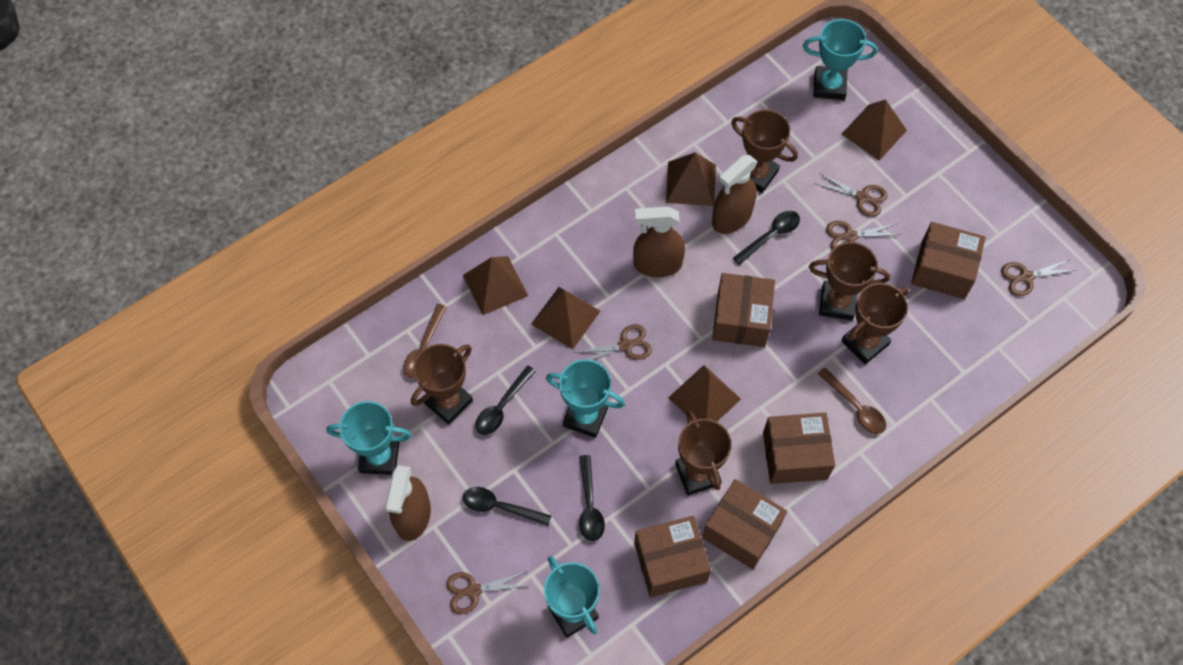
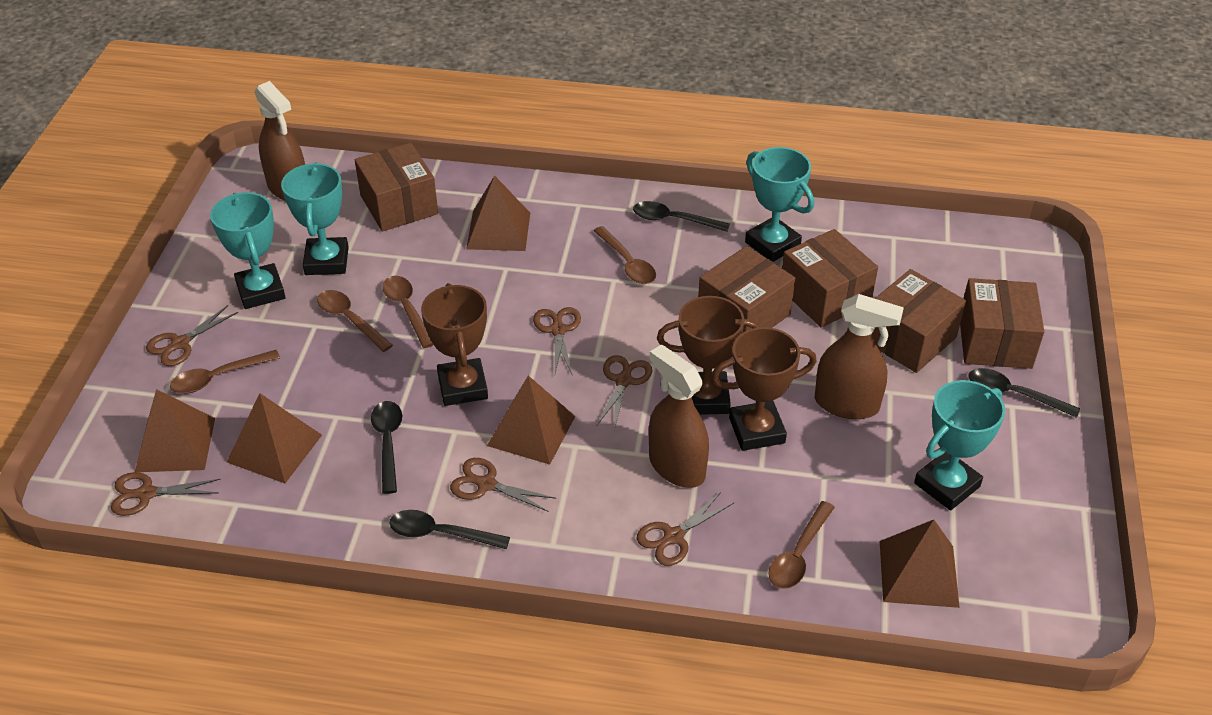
brown scissors: [446,571,531,614] [574,324,652,360] [814,173,888,217] [826,221,901,249] [1001,259,1076,296] = 5 -> [111,472,221,516] [146,305,238,366] [450,458,556,512] [533,307,581,374] [597,355,652,430] [636,492,734,566] = 6
brown spoon: [404,304,447,378] [817,367,886,434] = 2 -> [170,350,280,394] [317,290,393,352] [383,276,434,348] [594,226,656,284] [768,501,835,589] = 5
brown trophy: [411,344,473,425] [675,411,732,496] [731,109,798,193] [809,242,890,320] [841,283,909,364] = 5 -> [421,283,488,406] [657,296,760,415] [711,327,817,451] = 3

